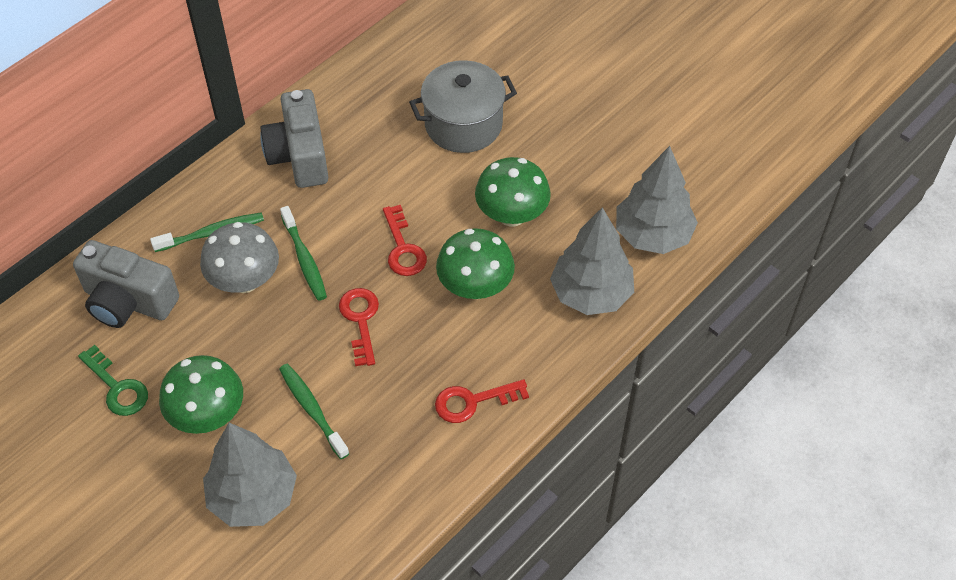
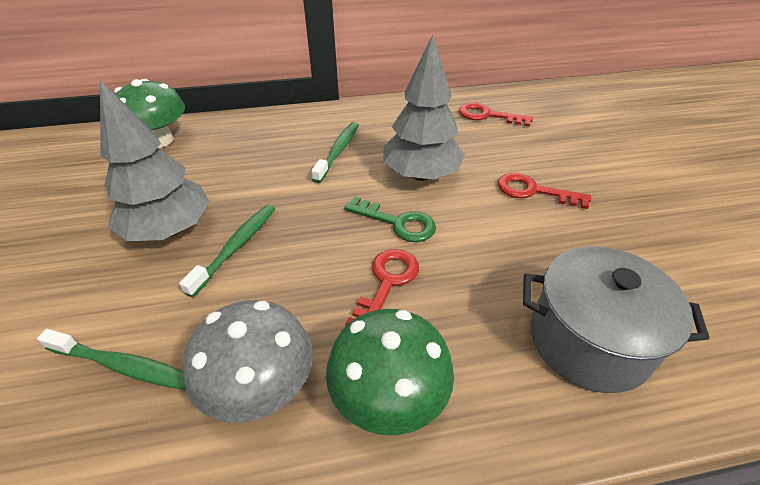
green mushroom: [159,355,243,434] [436,228,515,299] [475,157,551,227] = 3 -> [114,79,185,148] [326,309,454,435] = 2
grey camera: [73,240,179,328] [260,89,328,188] = 2 -> none = 0
grey tree: [203,423,297,527] [550,207,634,315] [616,146,698,254] = 3 -> [100,80,210,241] [383,35,465,181] = 2

